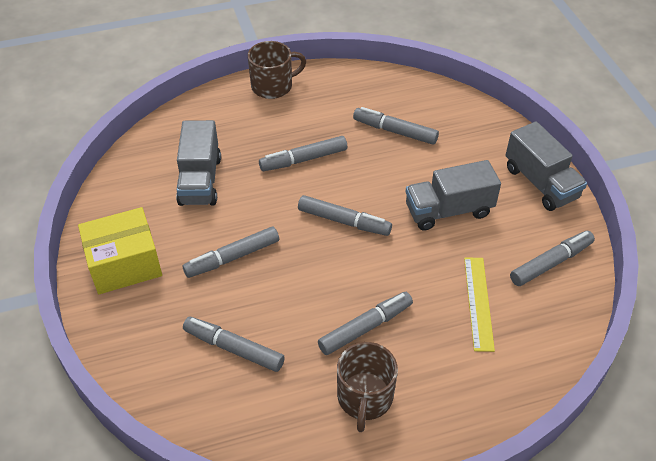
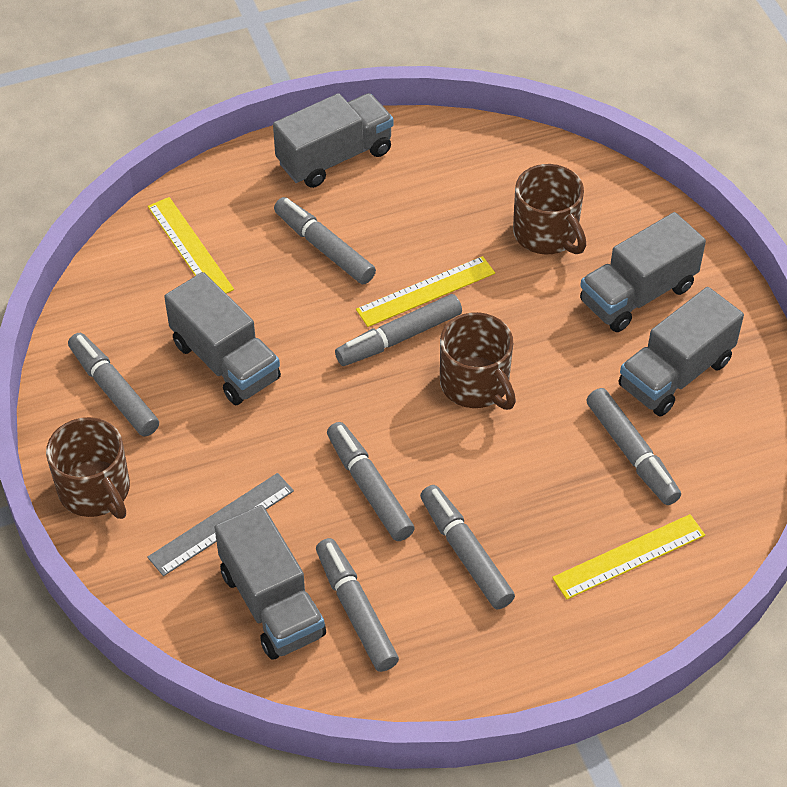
brown mug: [248,41,306,99] [337,342,398,432] = 2 -> [46,417,130,519] [440,312,516,410] [513,164,586,254] = 3
grey ruler: none = 0 -> [147,473,294,576] = 1
grey truck: [176,120,221,206] [405,160,501,231] [506,122,587,211] = 3 -> [164,272,281,405] [214,505,326,660] [273,93,393,188] [580,212,706,332] [619,287,744,416] = 5
yellow box: [78,207,162,294] = 1 -> none = 0
yellow ruler: [464,257,495,352] = 1 -> [148,197,234,293] [356,256,495,327] [552,514,705,599] = 3

